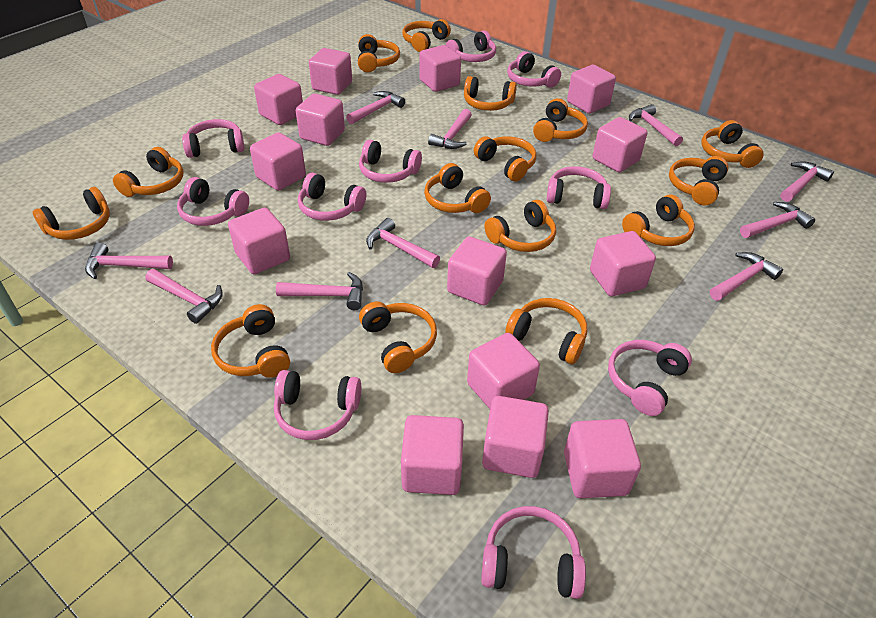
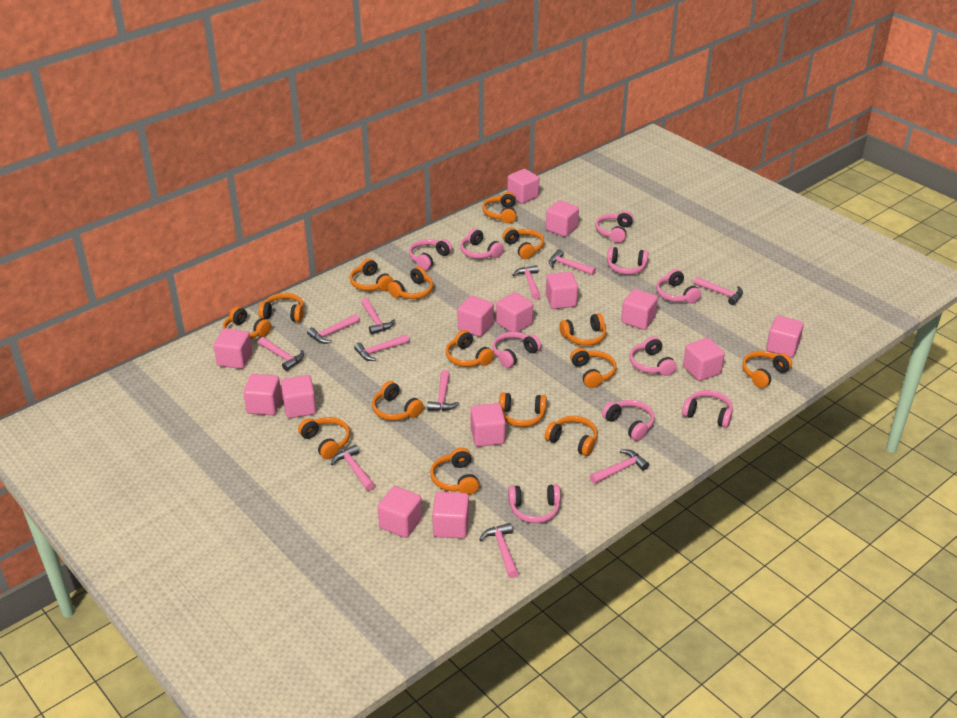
pink hammer: [85,243,173,279] [145,269,223,324] [276,272,363,310] [346,91,405,124] [366,218,440,268] [428,109,472,149] [629,104,683,146] [710,252,783,301] [740,202,815,238] [781,161,834,202] = 10 -> [258,337,304,371] [307,314,359,344] [331,444,375,491] [354,334,409,361] [361,298,395,335] [427,370,459,411] [479,523,519,578] [513,265,541,300] [549,249,596,275] [590,449,649,484] [694,277,743,305] = 11

